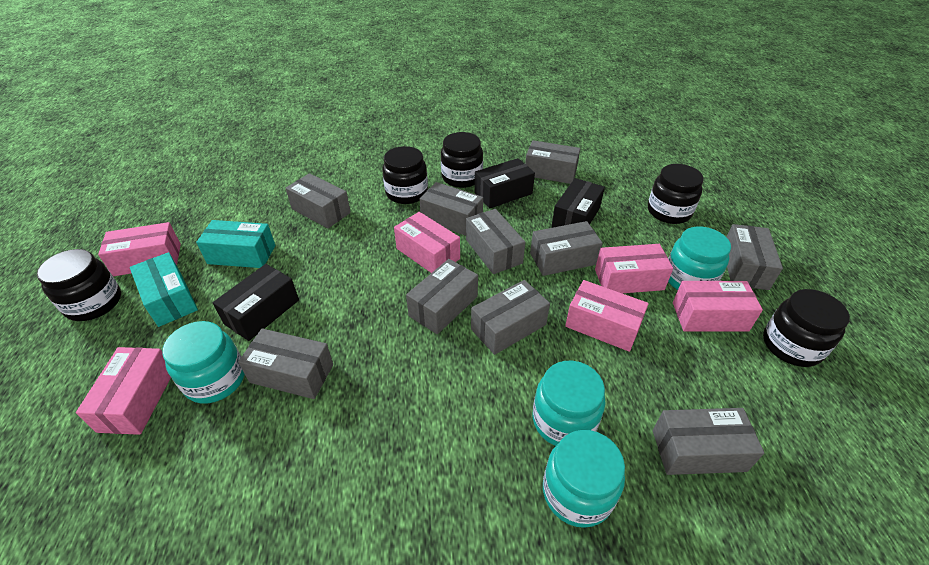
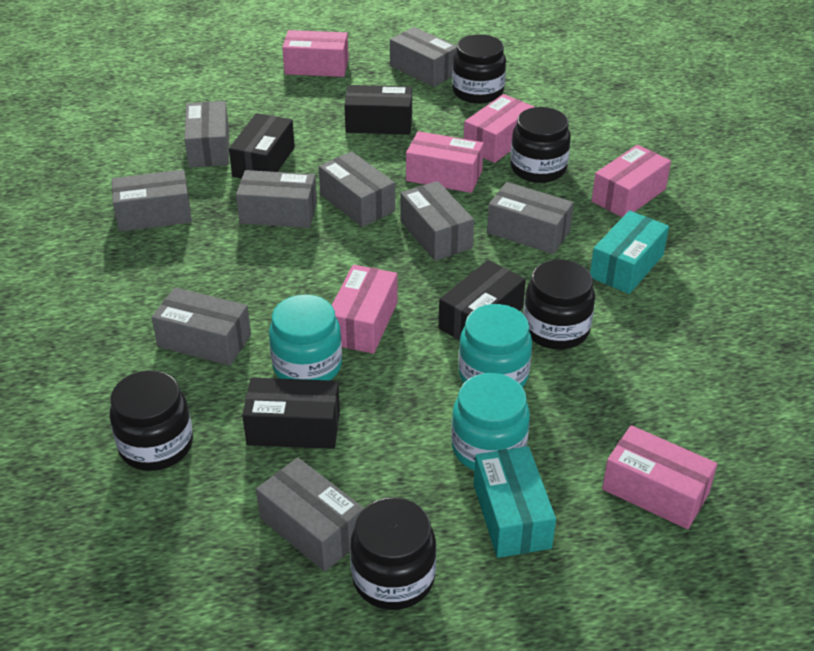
black box: [213,264,299,341] [474,158,535,209] [551,178,605,228] = 3 -> [229,113,295,179] [242,378,340,449] [344,85,412,135] [439,260,526,341] = 4
grey box: [238,328,333,399] [286,173,351,228] [406,259,478,334] [420,182,483,236] [466,209,525,274] [471,280,550,355] [525,140,580,184] [530,221,603,276] [653,408,764,475] [726,224,783,290] = 10 -> [112,170,192,232] [151,287,251,366] [184,101,229,167] [236,170,317,228] [256,458,364,572] [319,151,395,227] [390,27,457,87] [400,181,474,261] [487,182,574,254] = 9
turquoise jar: [162,321,245,404] [533,361,606,446] [543,430,625,528] [668,226,731,290] = 4 -> [269,295,342,381] [451,373,530,470] [459,304,532,387] = 3

